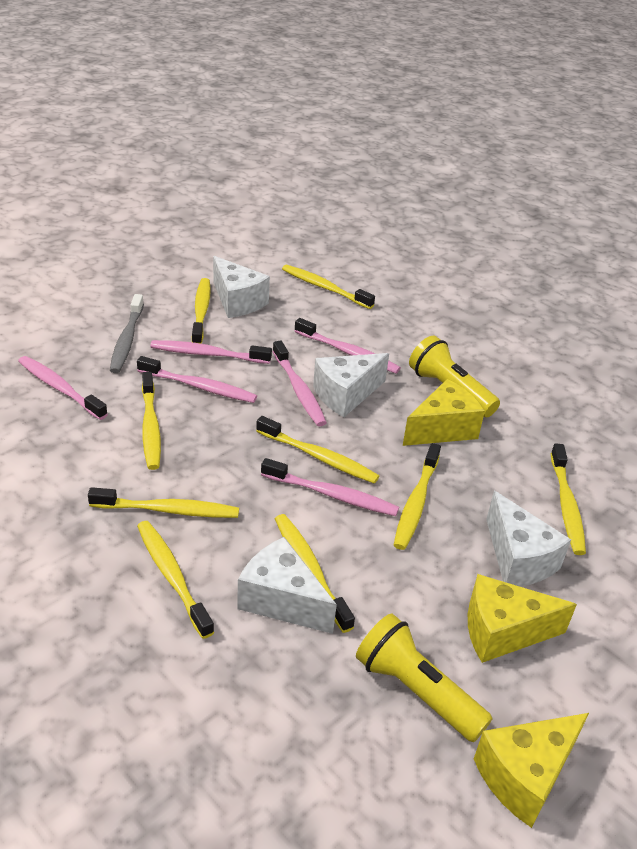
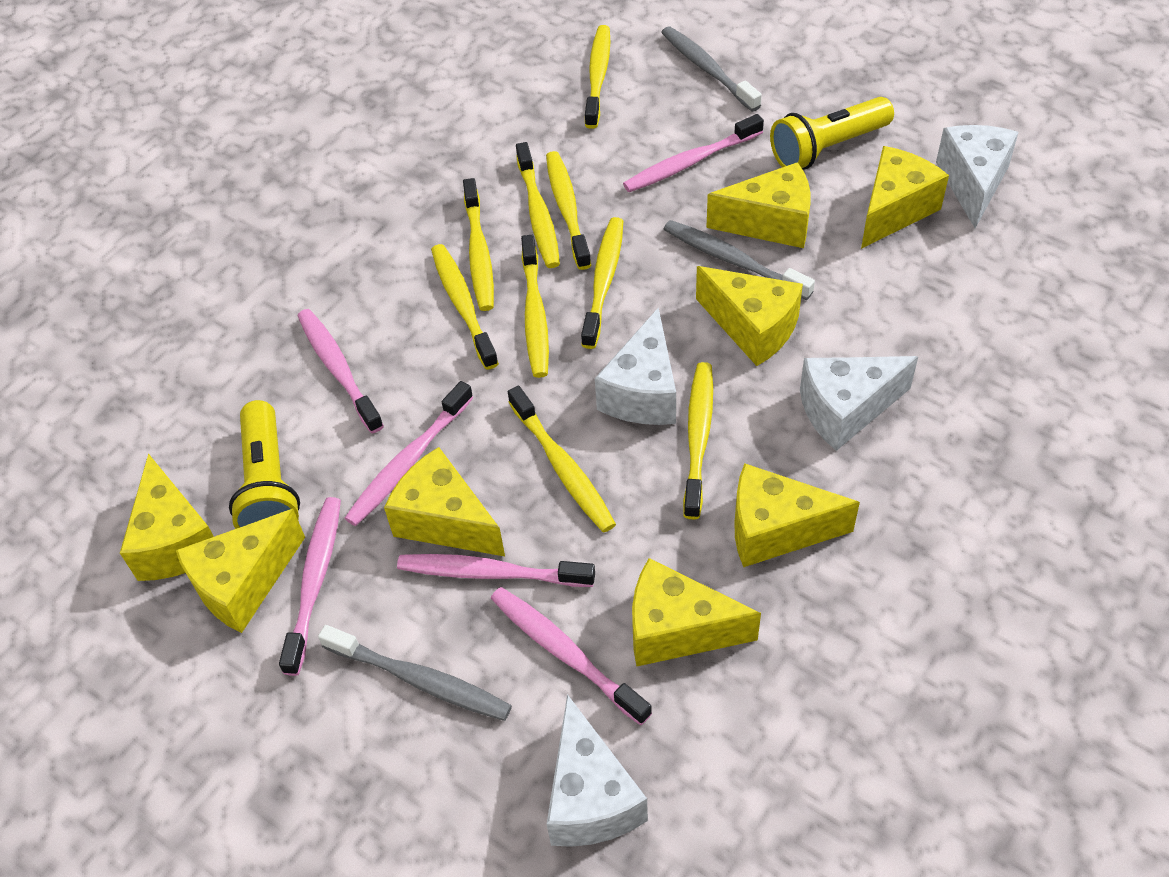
grey toothbrush: [110,294,144,373] = 1 -> [318,625,512,721] [661,26,762,112] [664,220,815,300] = 3
yellow cheese: [403,379,485,446] [468,574,577,663] [474,713,589,828] = 3 -> [120,453,214,581] [175,509,305,633] [384,447,505,556] [632,558,761,667] [696,266,803,366] [706,162,811,248] [735,463,860,567] [861,146,949,249] = 8

